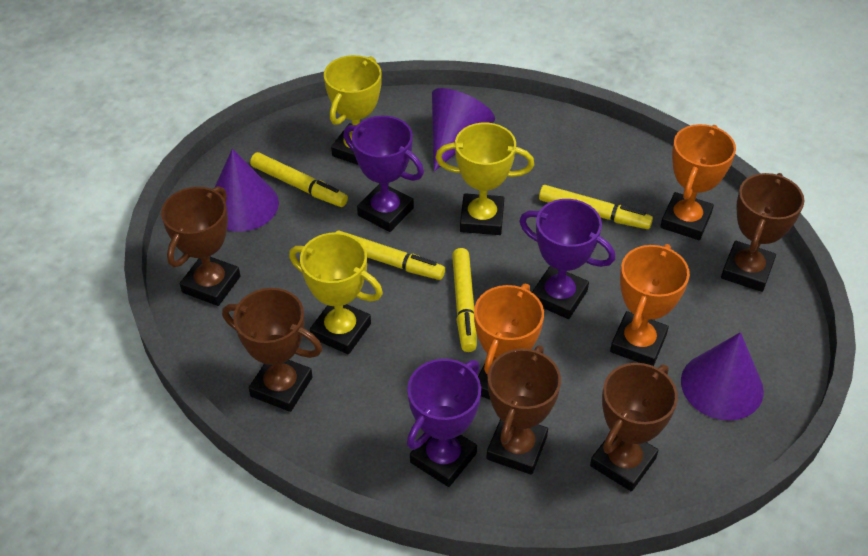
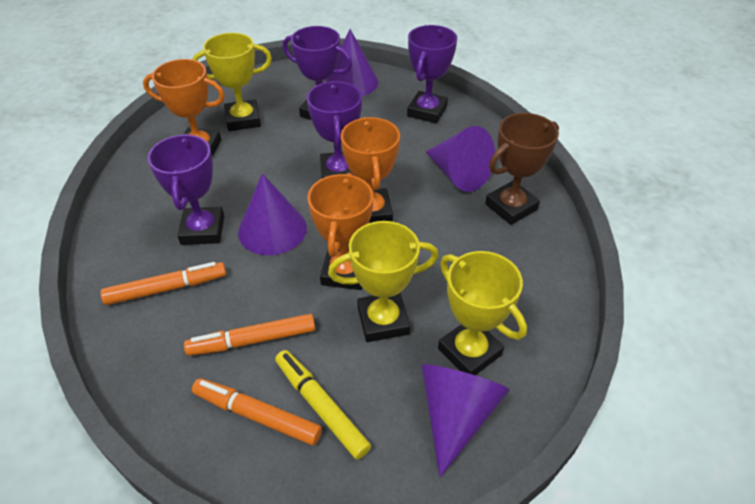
brown trophy: [161,186,240,306] [222,288,322,412] [486,345,561,475] [590,363,678,491] [721,173,805,292] = 5 -> [485,113,559,225] = 1
orange marker: none = 0 -> [101,262,226,305] [184,314,315,356] [192,378,322,445] = 3
purple cone: [214,149,279,232] [432,88,495,171] [681,332,764,421] = 3 -> [238,173,307,255] [326,29,378,96] [421,364,510,477] [426,126,495,192] = 4
purple trophy: [343,116,424,232] [407,359,481,487] [520,199,615,319] = 3 -> [148,134,224,245] [283,26,352,120] [307,81,362,178] [407,25,457,124] = 4
yellow marker: [250,152,348,207] [336,231,445,280] [452,248,477,352] [539,185,653,229] = 4 -> [275,350,371,460] = 1

